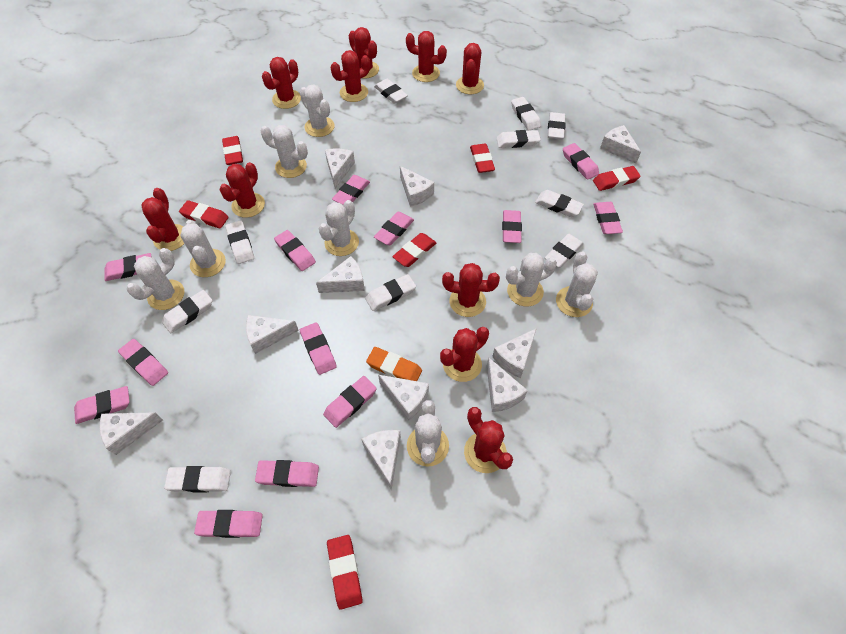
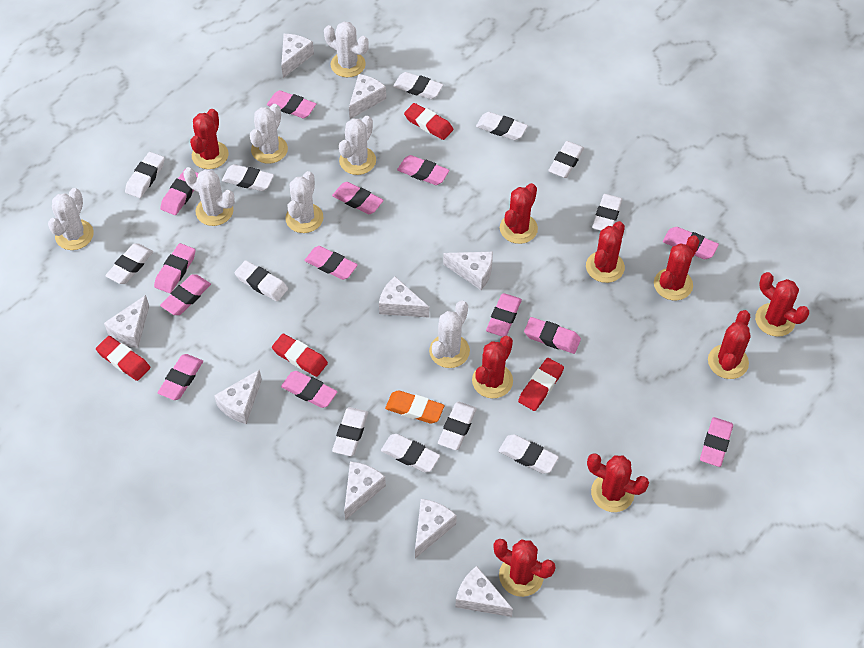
red cactus: [141,188,184,251] [219,162,265,218] [262,57,301,109] [331,50,370,102] [349,27,379,79] [406,31,447,82] [440,327,489,382] [442,263,500,317] [456,43,484,94] [464,407,513,473] = 10 -> [190,109,229,169] [472,336,513,398] [493,539,556,597] [500,183,538,244] [586,221,625,283] [587,453,649,512] [654,235,700,300] [708,310,750,379] [755,272,809,337] = 9
red eraser: [179,200,229,229] [222,136,243,165] [327,535,363,610] [392,233,436,267] [470,144,495,173] [593,166,641,191] = 6 -> [96,336,150,381] [272,334,328,377] [404,103,453,140] [518,358,564,411] = 4
white cactus: [127,248,184,310] [181,220,226,277] [261,125,308,178] [300,84,335,137] [319,200,359,256] [407,400,449,467] [506,253,557,307] [556,252,598,317] = 8 -> [48,188,94,250] [183,167,235,226] [250,104,288,164] [285,171,324,233] [324,21,369,77] [339,116,376,175] [429,300,470,368] = 7
white cheese: [100,412,163,455] [246,315,299,354] [316,256,365,293] [325,148,355,189] [361,430,401,490] [378,375,429,421] [400,166,434,207] [487,357,528,412] [492,328,537,378] [600,125,641,164] = 10 -> [104,295,149,348] [214,370,262,424] [281,34,314,78] [344,462,386,520] [349,74,386,119] [379,277,429,318] [415,499,457,558] [443,252,493,290] [456,566,513,617] = 9
white eraser: [162,290,213,333] [164,466,231,493] [225,220,254,264] [365,274,416,311] [374,78,408,104] [496,130,541,148] [511,97,541,130] [535,190,584,217] [545,234,584,268] [548,112,566,140] = 10 -> [105,243,153,284] [125,152,165,198] [222,164,274,191] [234,260,288,302] [332,407,368,456] [381,434,440,472] [393,72,443,99] [438,402,477,450] [476,112,528,140] [499,435,559,474] [548,141,584,178] [592,194,623,231] = 12

